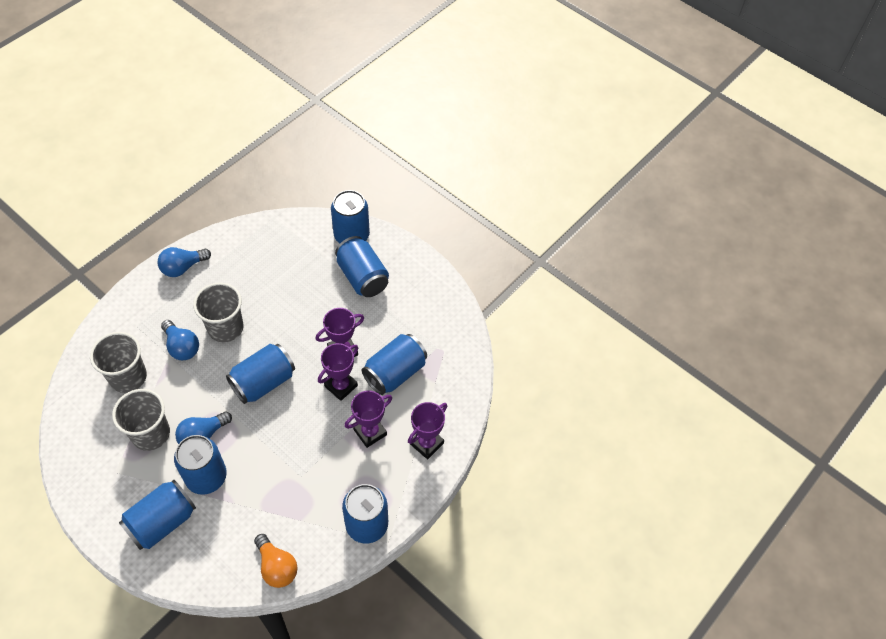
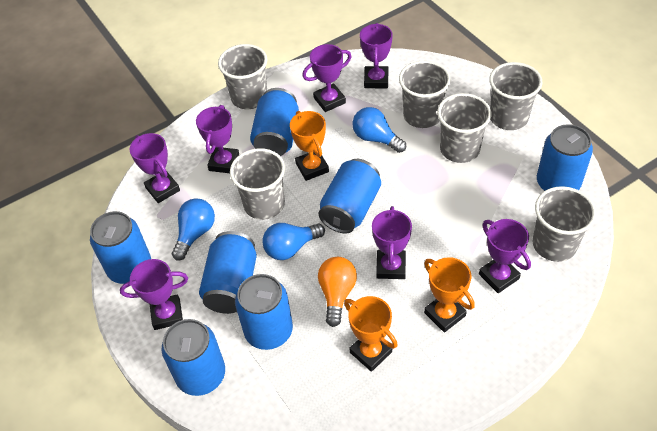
grey cup: [90,332,147,393] [112,389,170,451] [193,283,244,342] = 3 -> [218,44,267,109] [230,148,285,220] [399,61,451,128] [437,93,492,163] [489,62,542,130] [533,186,596,262] = 6
orange trophy: none = 0 -> [290,111,329,181] [344,296,398,372] [424,257,475,333] = 3
purple trophy: [316,308,364,357] [318,343,358,401] [344,391,392,448] [408,402,447,459] = 4 -> [120,259,188,330] [130,133,180,203] [196,105,239,173] [302,44,352,112] [360,23,393,88] [372,206,412,279] [479,219,531,293] = 7

